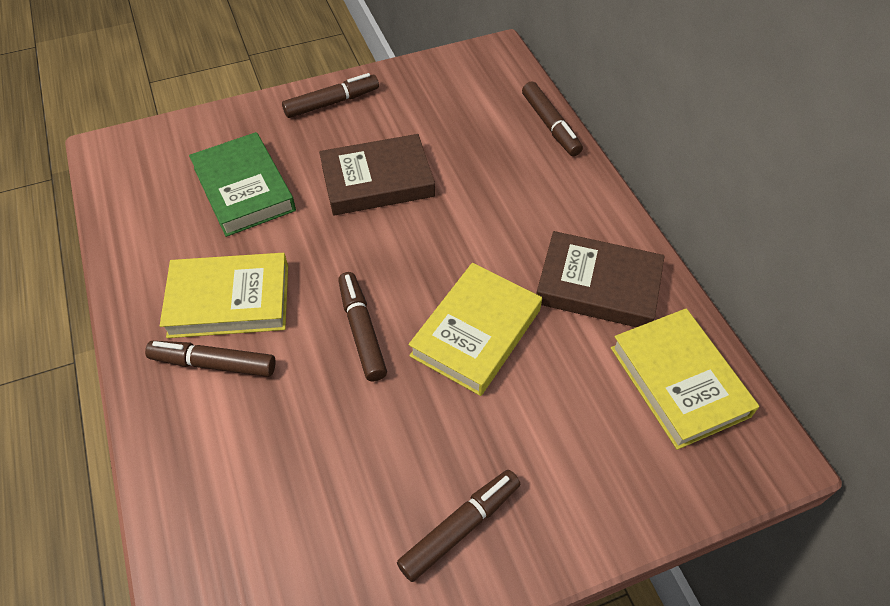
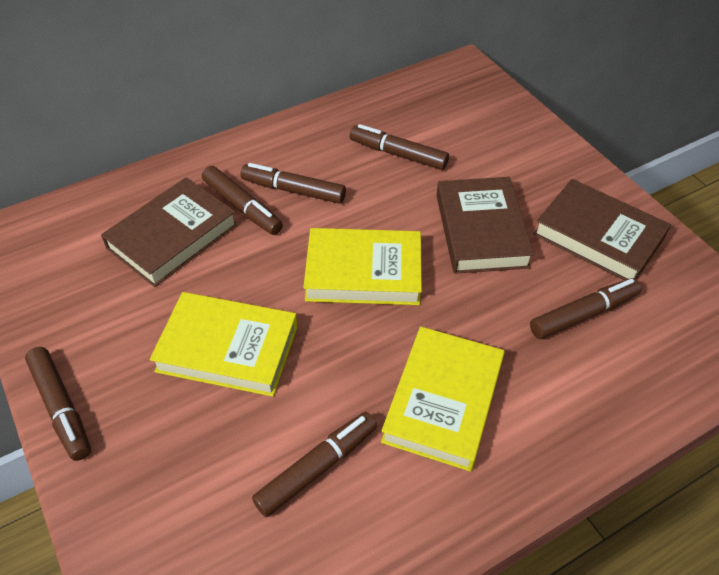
brown book: [319,134,435,216] [536,231,665,327] = 2 -> [101,177,238,287] [436,177,534,274] [533,179,671,280] = 3
brown marker: [145,341,276,377] [282,73,379,118] [338,272,387,381] [397,470,520,582] [522,81,583,156] = 5 -> [25,347,91,461] [202,166,283,235] [241,163,346,204] [252,412,377,517] [350,124,449,170] [530,278,641,339] = 6
green book: [189,132,296,237] = 1 -> none = 0

